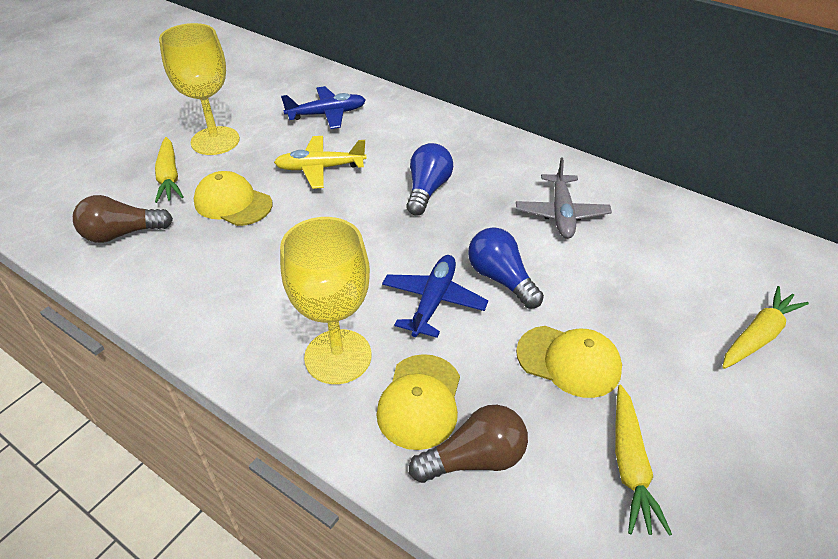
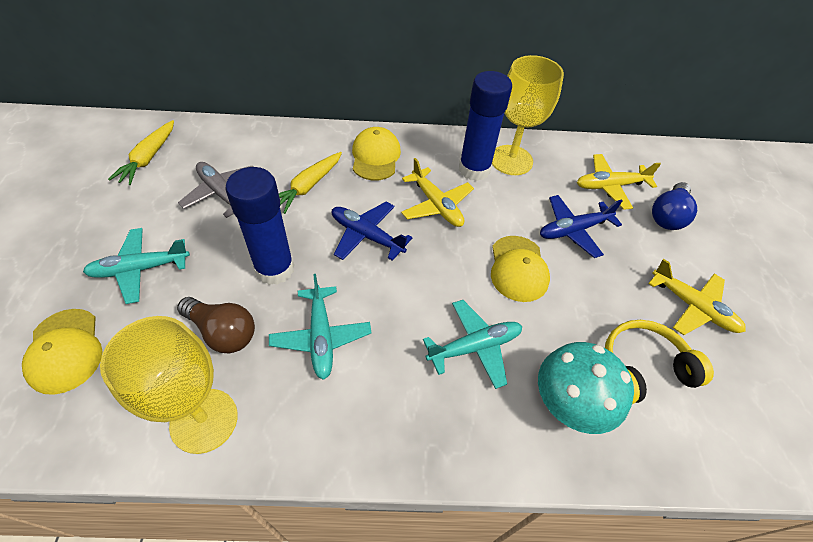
blue glue stick: none = 0 -> [225,167,294,285] [459,71,512,181] = 2
blue light bulb: [406,143,453,215] [468,227,544,309] = 2 -> [652,182,697,230] = 1
brown light bulb: [73,195,173,243] [409,405,528,483] = 2 -> [177,297,255,353] = 1
turquoise mushroom: none = 0 -> [538,342,634,434] = 1
turquoise plane: none = 0 -> [83,228,190,304] [269,274,371,380] [423,300,522,389] = 3
yellow carrot: [155,137,184,203] [615,385,672,536] [722,286,809,369] = 3 -> [108,120,174,185] [279,152,342,214] = 2
yellow headphones: none = 0 -> [605,320,714,404] = 1
yellow plane: [274,136,367,189] = 1 -> [401,158,474,227] [577,154,661,210] [648,259,746,335] = 3

